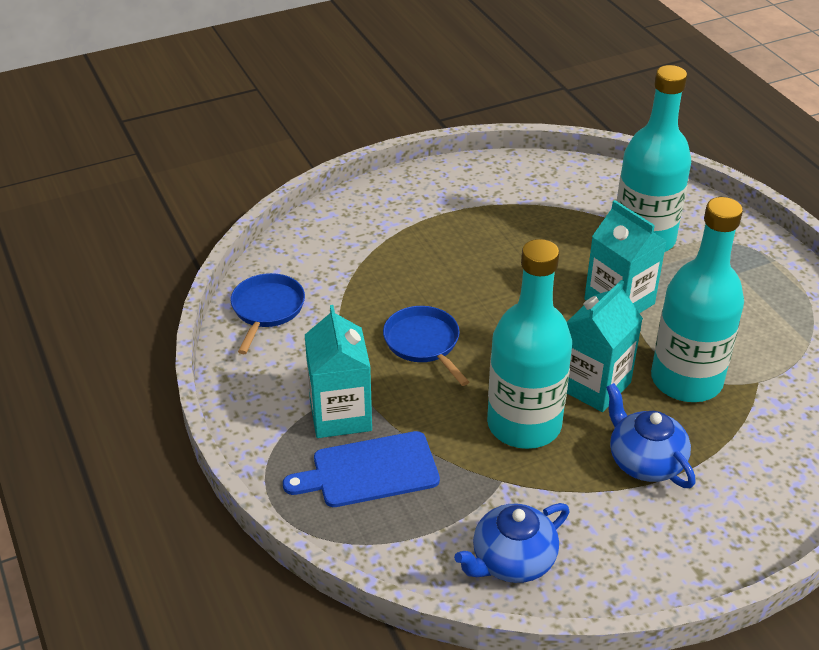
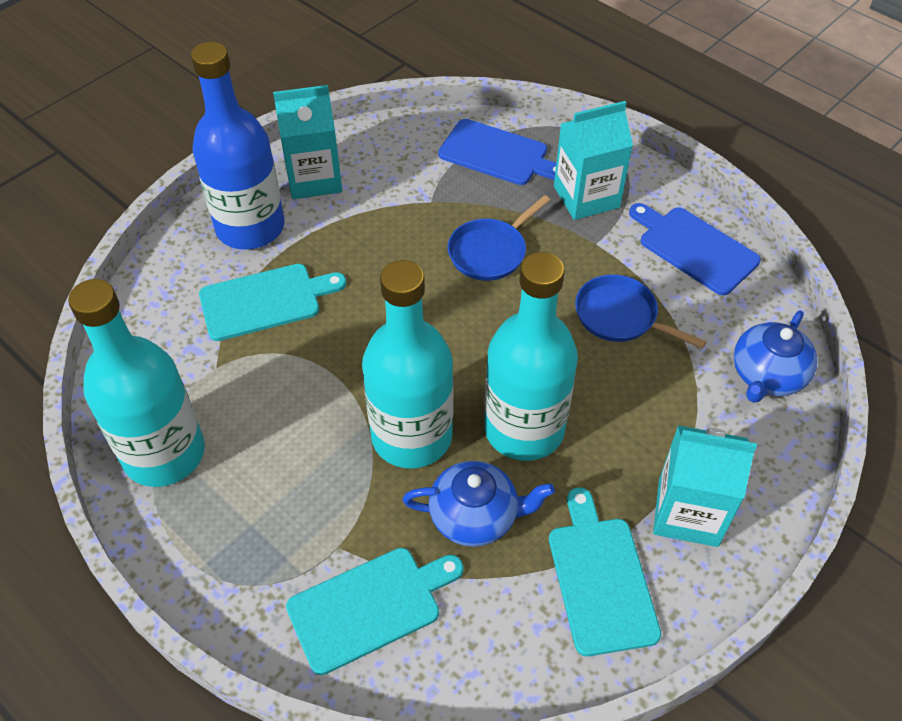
blue bottle: none = 0 -> [191,42,284,250] = 1
blue cutting board: [283,431,440,507] = 1 -> [438,119,556,185] [629,203,761,296] = 2
turquoise cutting board: none = 0 -> [199,264,347,341] [286,548,464,675] [549,488,661,656] = 3

